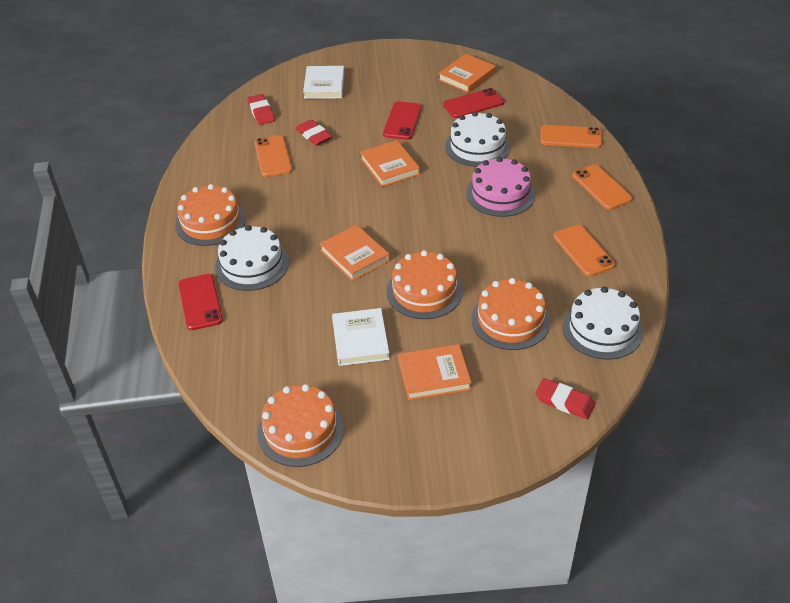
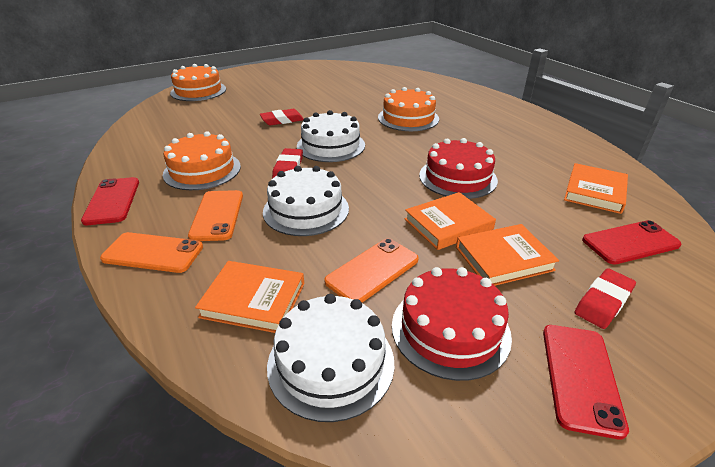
orange cake: [175,184,246,246] [257,384,344,467] [387,250,463,319] [471,278,550,350] = 4 -> [163,131,241,190] [170,64,226,101] [378,87,439,131] = 3
orange phone: [255,135,292,177] [540,125,602,148] [553,225,615,276] [572,164,632,210] = 4 -> [100,232,203,273] [188,190,243,241] [324,238,419,303] = 3
pink cake: [466,157,535,217] = 1 -> none = 0
red cake: none = 0 -> [392,267,512,381] [419,138,498,199] = 2
white book: [303,66,345,99] [332,308,390,366] = 2 -> none = 0

